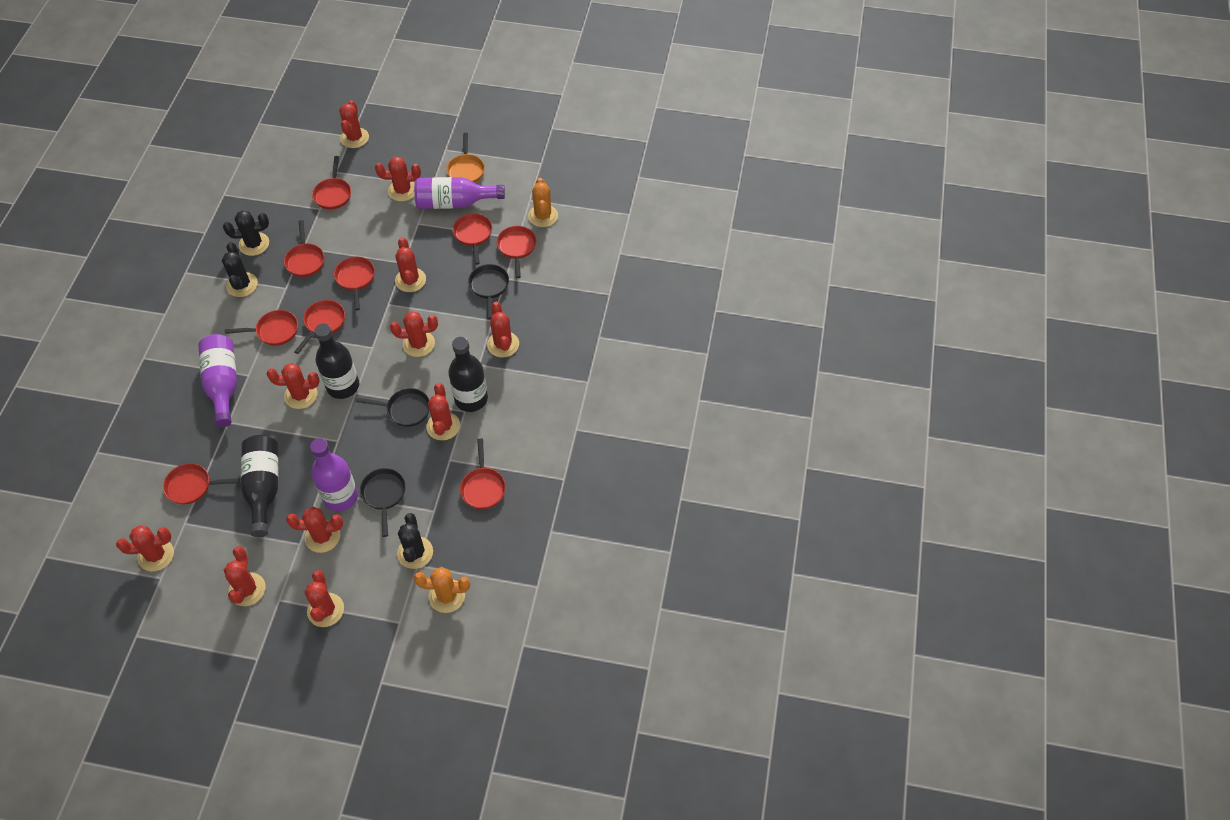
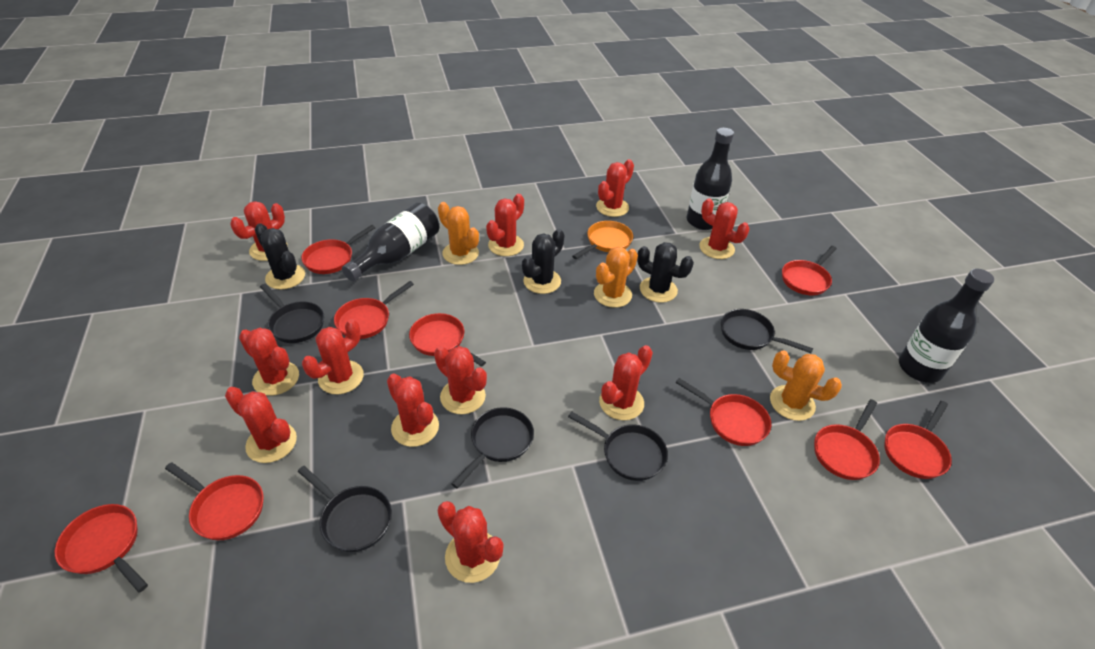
black pan: [356,388,430,427] [360,468,406,537] [468,264,509,319] = 3 -> [260,284,324,343] [298,466,392,552] [451,407,534,489] [568,412,668,481] [721,309,813,353] = 5
orange cactus: [414,567,470,613] [528,178,558,227] = 2 -> [438,202,479,265] [594,247,638,308] [770,350,842,421] = 3
purple bottle: [198,334,237,427] [310,438,358,511] [414,177,505,209] = 3 -> none = 0

